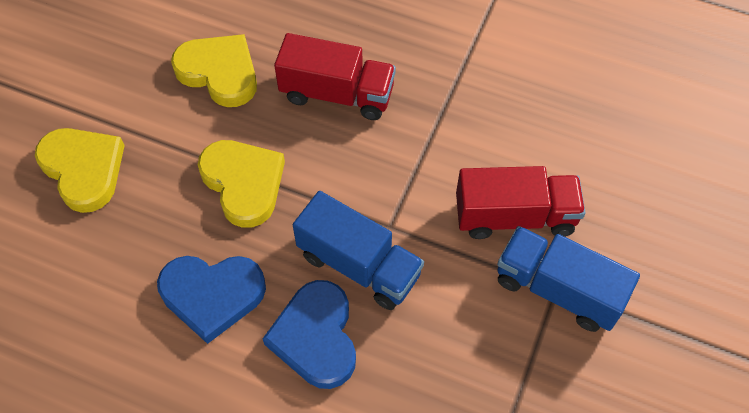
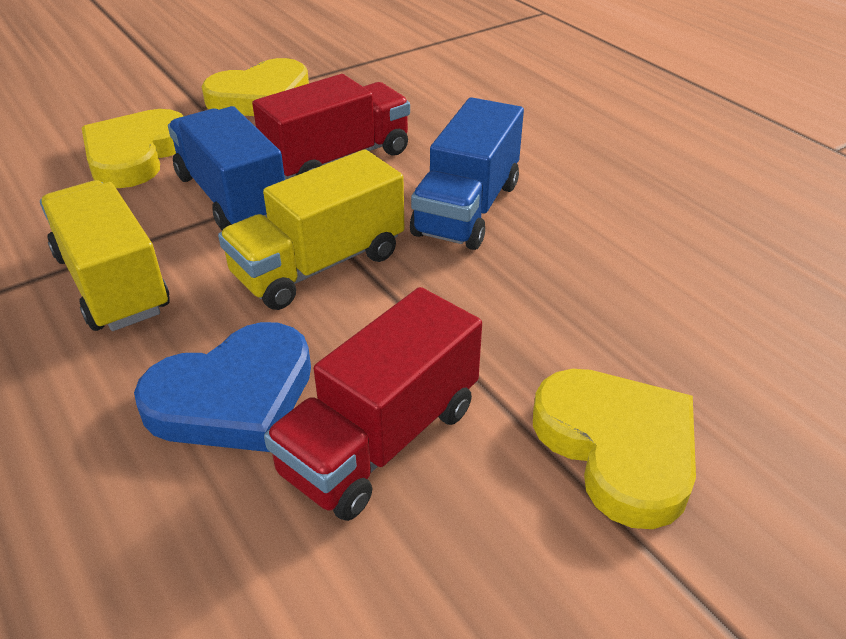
blue heart: [157,256,266,344] [263,280,356,389] = 2 -> [134,322,311,452] = 1
yellow truck: none = 0 -> [40,180,170,331] [218,149,404,310] = 2

